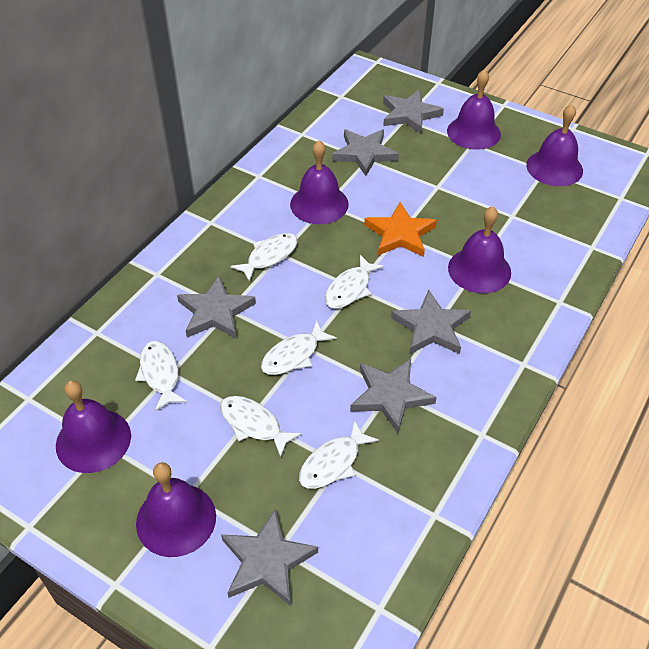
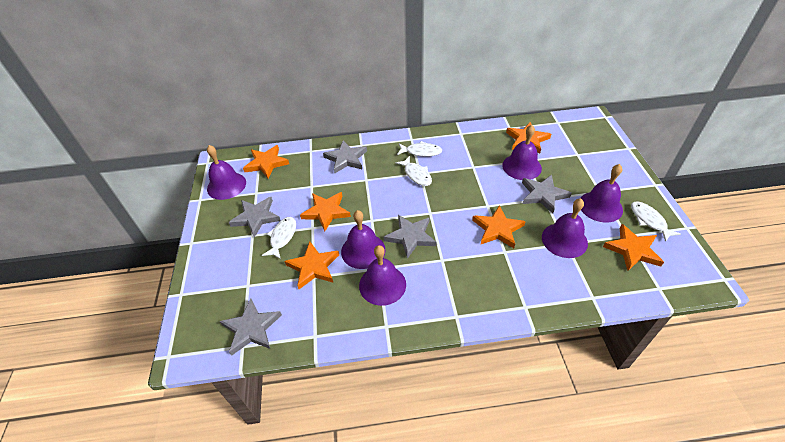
grey star: [177,276,256,338] [221,508,318,606] [332,129,399,176] [350,359,437,433] [383,90,444,134] [391,290,471,354] = 6 -> [220,298,282,356] [229,197,281,238] [323,140,367,173] [384,215,436,259] [522,175,572,213] = 5
orange star: [364,202,437,257] = 1 -> [243,145,289,178] [284,242,339,289] [300,192,351,231] [472,205,526,248] [506,122,551,154] [603,224,664,271] = 6
white fish: [135,341,187,411] [220,396,302,458] [230,233,298,282] [261,320,337,375] [299,420,379,489] [325,255,384,309] = 6 -> [262,217,296,259] [396,156,432,186] [397,141,443,157] [631,201,681,242] = 4

